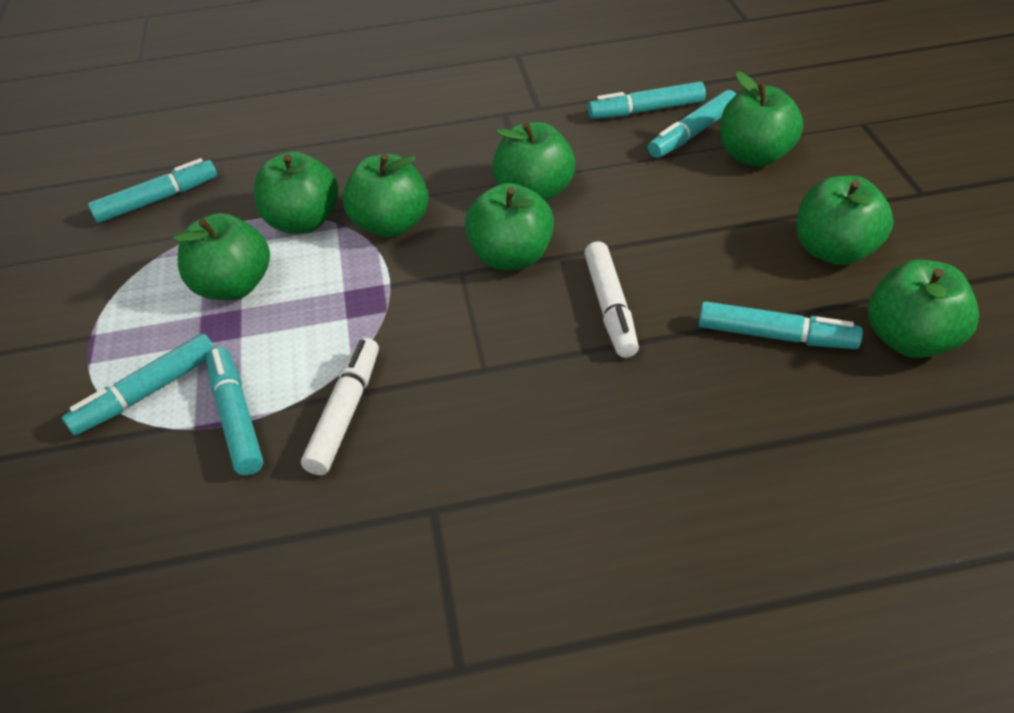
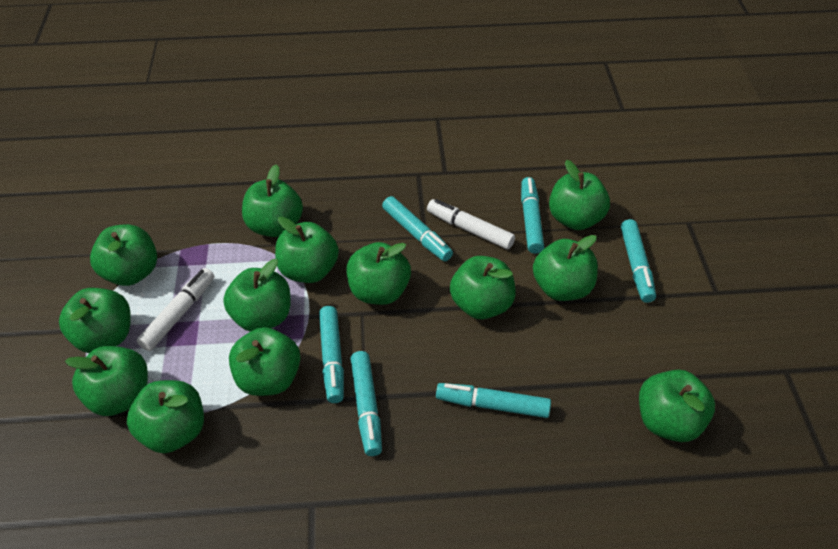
green apple: [173,213,270,300] [254,151,338,234] [343,154,428,237] [465,183,554,270] [492,122,575,201] [720,72,803,167] [797,176,894,265] [868,260,979,358] = 8 -> [59,288,131,353] [65,346,148,416] [90,224,157,286] [127,380,204,453] [223,259,291,332] [229,327,301,396] [242,164,303,237] [275,216,339,283] [347,242,411,305] [450,256,516,319] [533,235,598,301] [549,160,610,230] [639,370,715,442] = 13

